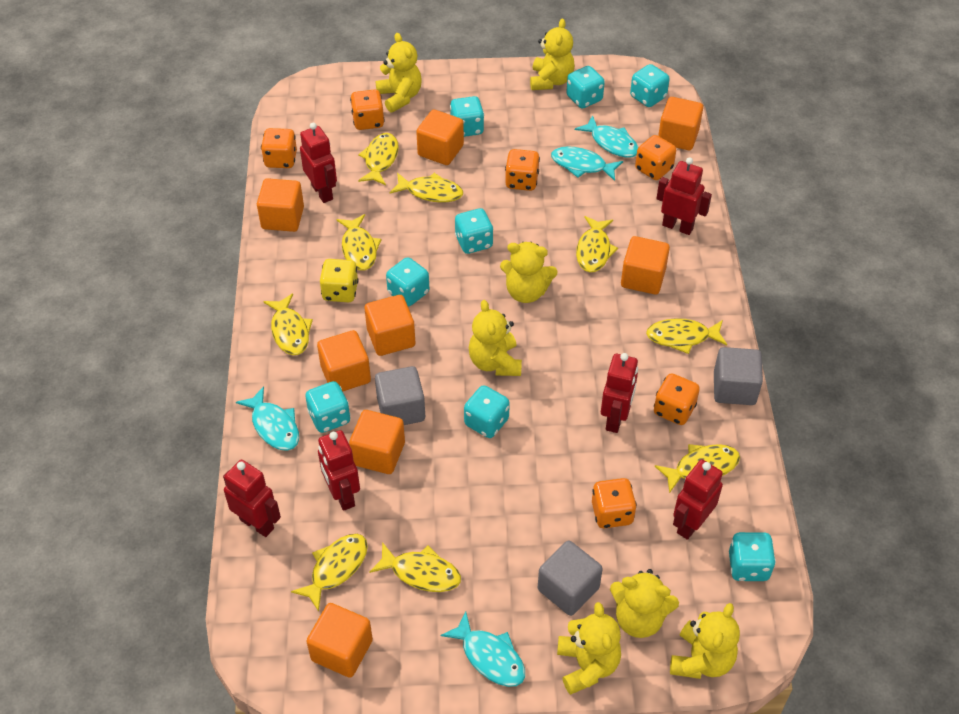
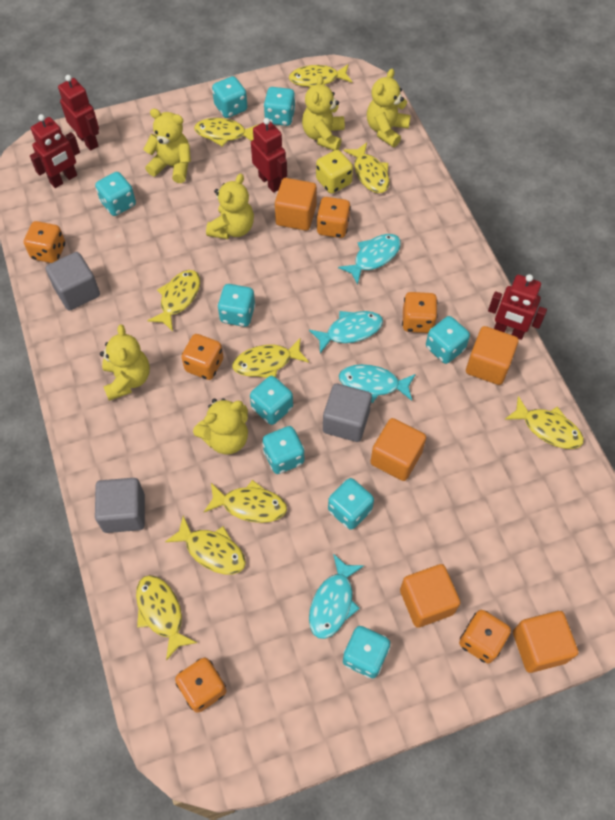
orange cube: [257,178,304,232] [306,603,373,678] [317,330,371,391] [349,410,405,474] [365,295,415,356] [416,110,464,165] [621,236,670,295] [658,97,703,150] = 8 -> [275,178,317,231] [371,418,426,481] [400,564,460,628] [466,326,519,385] [513,611,578,673] = 5
red robot: [223,460,281,537] [300,123,337,203] [318,430,360,511] [601,353,638,433] [656,157,712,235] [673,459,723,540] = 6 -> [30,114,80,188] [58,75,99,151] [251,118,287,193] [488,274,547,340] = 4
turquoise dice: [305,381,350,433] [386,257,429,306] [450,96,484,137] [455,208,493,254] [464,385,510,438] [566,66,605,108] [630,64,670,107] [729,532,776,581] = 8 -> [95,172,136,216] [212,76,247,118] [217,284,256,327] [250,376,293,425] [262,426,304,474] [264,87,295,126] [328,478,374,530] [343,626,390,678] [426,316,470,364] = 9
yellow teddy bear: [376,33,422,112] [469,300,522,376] [500,242,558,303] [530,19,575,90] [557,602,621,695] [610,569,679,638] [670,603,740,679] = 7 -> [100,324,150,401] [143,109,191,183] [193,398,248,455] [206,173,254,239] [302,75,345,150] [367,69,411,147] = 6

